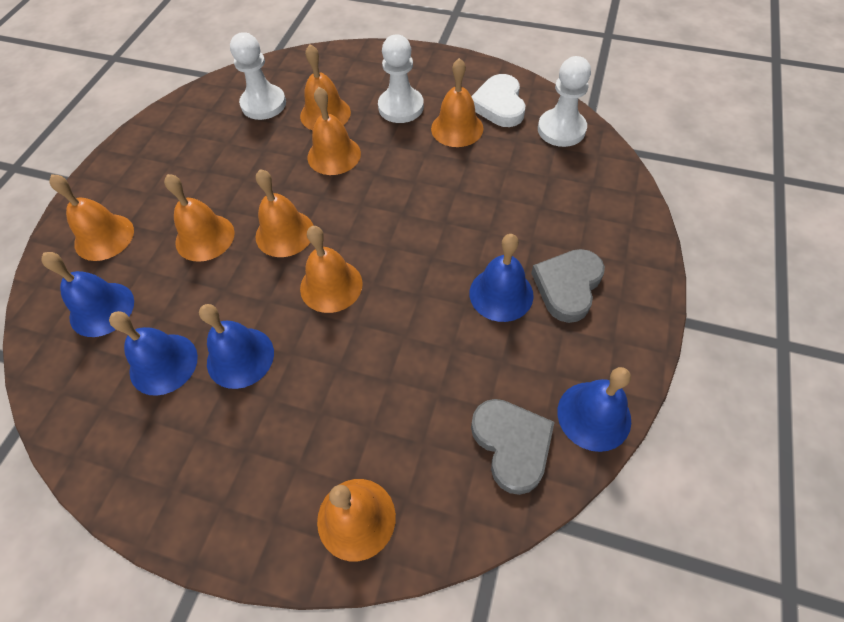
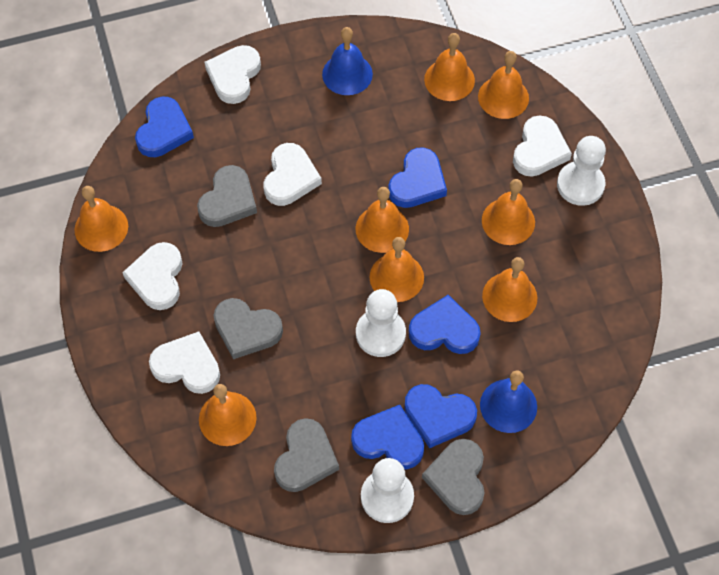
blue bell: [41,252,134,337] [109,311,198,396] [199,304,274,389] [470,234,534,322] [557,367,631,452] = 5 -> [322,27,373,95] [480,371,537,433] = 2
blue heart: none = 0 -> [135,96,194,157] [351,405,424,469] [388,147,447,208] [404,384,477,448] [409,295,481,354] = 5
grey heart: [471,399,555,495] [531,249,605,323] = 2 -> [197,165,257,227] [213,298,283,359] [274,418,339,492] [422,439,485,515] = 4
white heart: [471,74,525,127] = 1 -> [122,242,182,310] [149,331,220,394] [204,45,261,104] [263,143,322,206] [513,115,572,177] = 5

